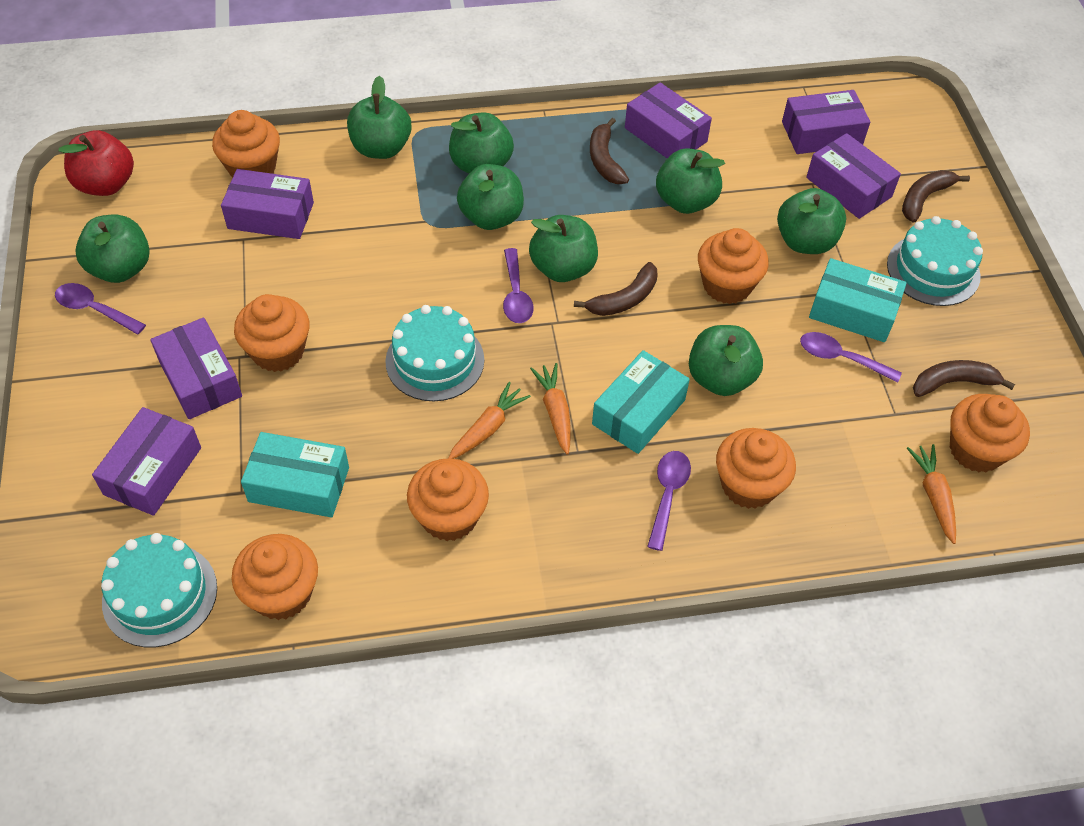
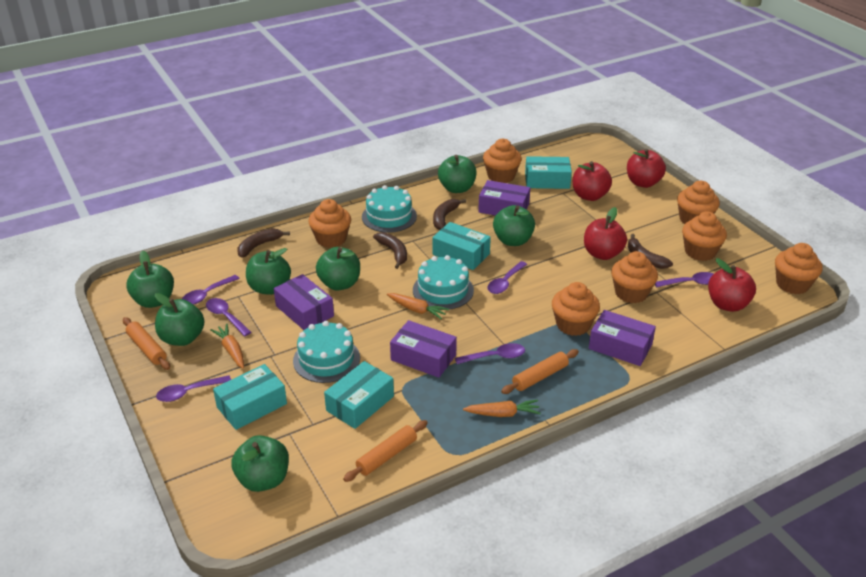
green apple: [75,214,150,283] [347,76,411,159] [449,112,514,173] [457,164,524,230] [529,215,598,282] [656,148,725,214] [689,325,763,396] [777,188,846,254] = 8 -> [126,251,174,308] [155,293,204,346] [231,435,289,492] [246,248,291,295] [316,247,360,291] [438,155,477,193] [493,205,535,246] = 7
orange rolling pin: none = 0 -> [123,317,170,370] [343,420,428,482] [501,349,579,394] = 3
purple box: [92,407,201,516] [150,317,242,419] [221,169,314,239] [625,82,712,158] [782,90,870,154] [806,133,901,219] = 6 -> [274,274,334,330] [390,320,457,378] [478,180,530,216] [589,310,656,366] = 4
purple spoon: [55,283,146,335] [503,248,533,323] [647,451,691,551] [800,332,902,383] = 4 -> [156,375,231,402] [182,275,240,305] [206,298,251,337] [455,343,525,364] [487,261,527,294] [655,272,714,287] = 6
red apple: [59,130,134,196] = 1 -> [573,161,612,201] [584,207,627,260] [627,149,666,188] [708,258,756,312] = 4
turquoise box: [241,432,349,517] [592,350,690,454] [809,258,907,342] = 3 -> [213,364,287,430] [324,361,394,429] [432,222,491,270] [525,156,572,189] = 4

